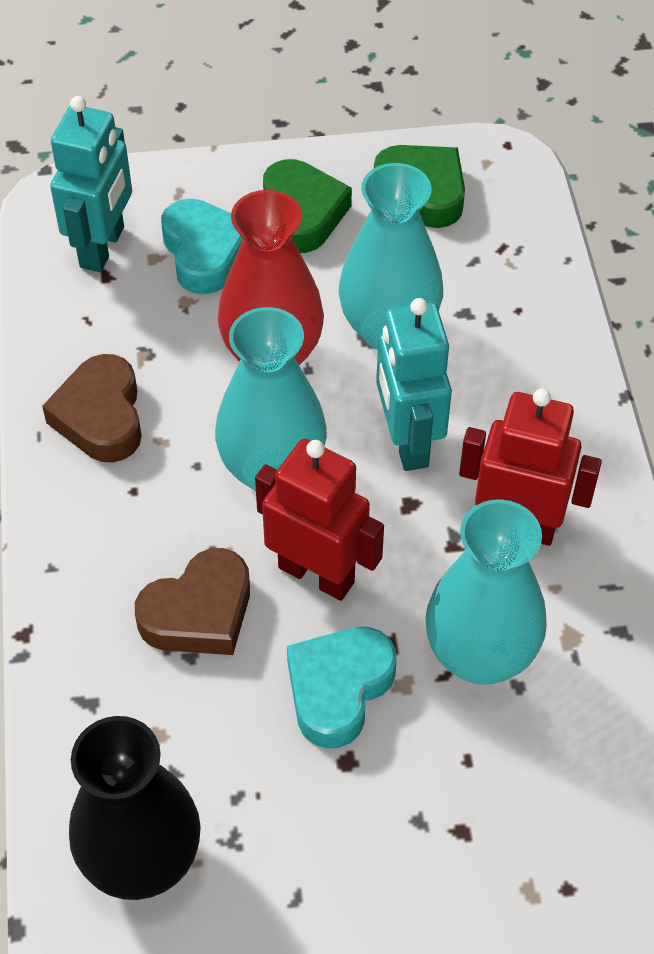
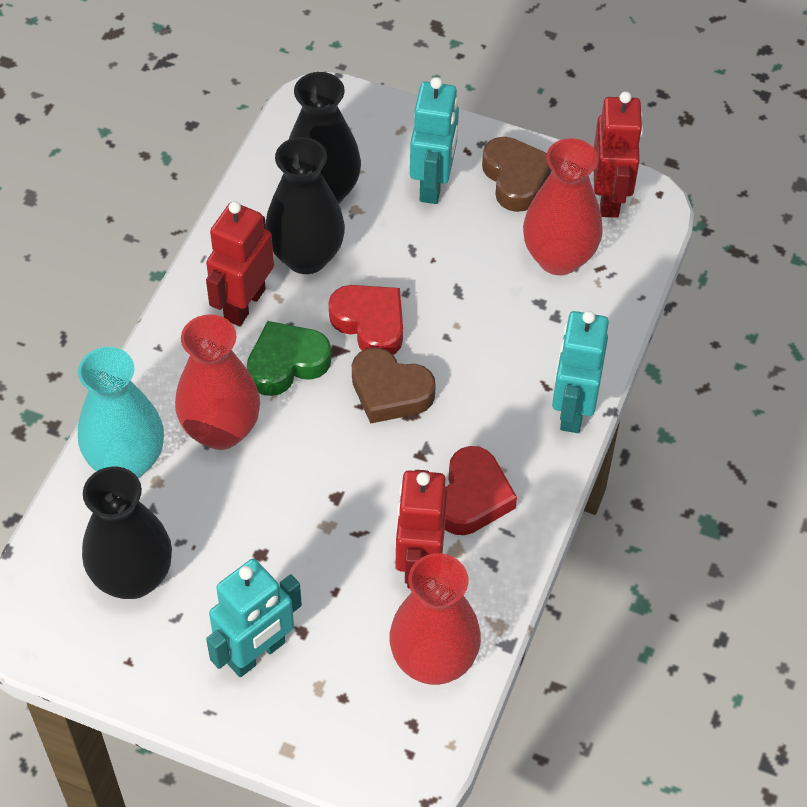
black vase: [69,716,201,900] = 1 -> [82,467,172,599] [266,137,345,274] [288,72,361,204] = 3
green heart: [263,159,352,253] [374,145,465,228] = 2 -> [247,321,331,396] = 1
red heart: none = 0 -> [329,285,403,355] [445,446,517,535] = 2
red robot: [255,438,384,601] [459,388,602,546] = 2 -> [206,201,274,326] [396,470,447,589] [594,91,643,218] = 3
red vase: [218,190,324,365] = 1 -> [175,314,260,450] [389,553,481,685] [523,138,603,275] = 3
turquoise heart: [161,199,243,294] [287,627,397,748] = 2 -> none = 0
turquoise robot: [50,96,132,272] [376,298,452,471] = 2 -> [206,559,302,677] [410,77,459,204] [552,311,609,433] = 3
turquoise vase: [215,307,327,491] [339,163,443,350] [425,499,547,685] = 3 -> [78,347,164,478] = 1

